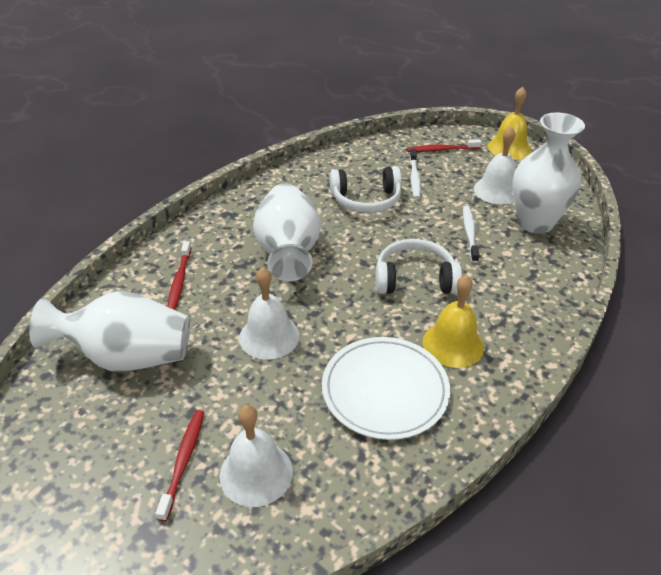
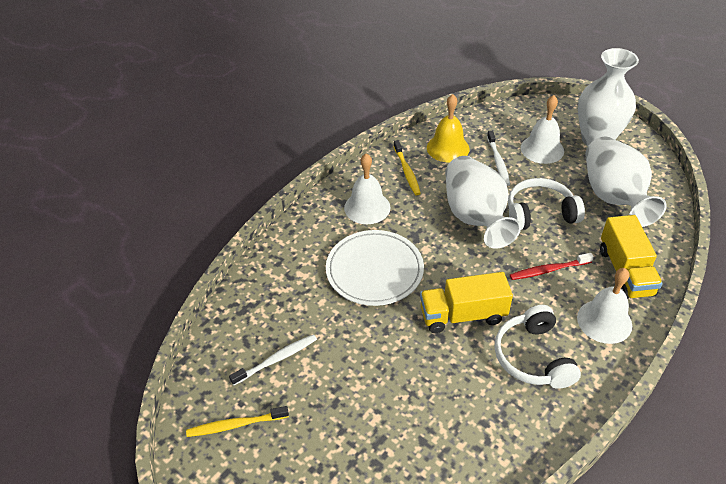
red toothbrush: [156,410,204,521] [167,241,191,310] [407,139,481,152] = 3 -> [510,253,594,280] = 1
yellow bell: [423,275,484,368] [488,87,531,160] = 2 -> [427,94,470,162] = 1
yellow toothbrush: none = 0 -> [186,406,289,437] [393,140,421,196] = 2
yellow truck: none = 0 -> [420,272,513,333] [600,215,663,299] = 2

